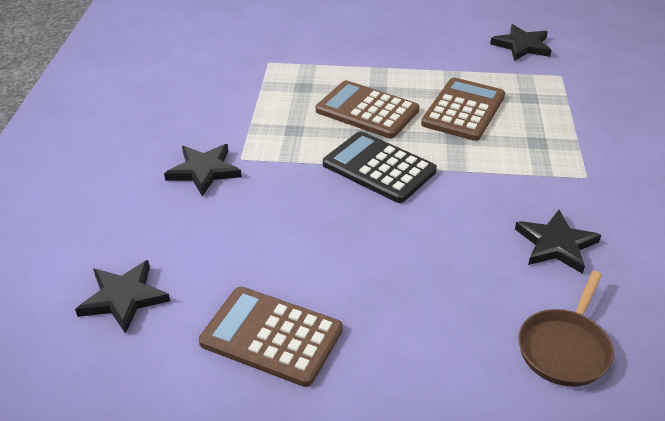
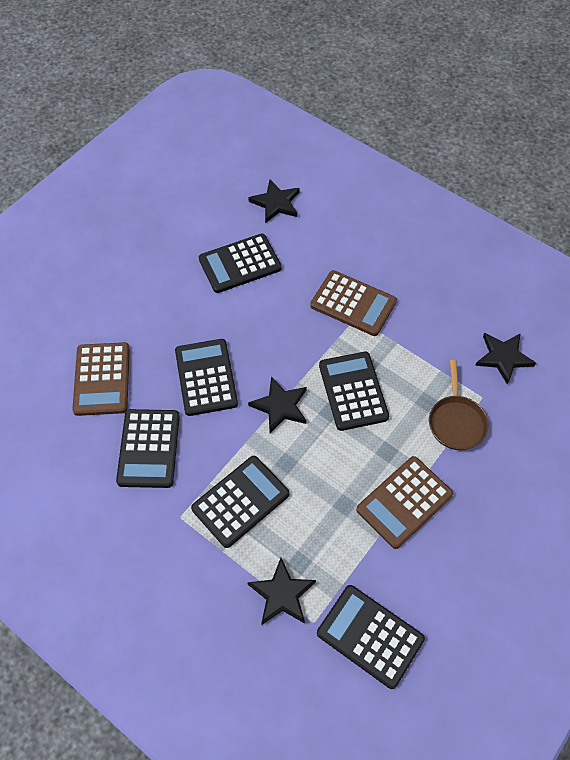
black calculator: [323,131,437,203] = 1 -> [116,409,180,488] [175,339,238,416] [191,456,289,548] [199,234,282,293] [317,585,425,689] [319,352,389,431] = 6

